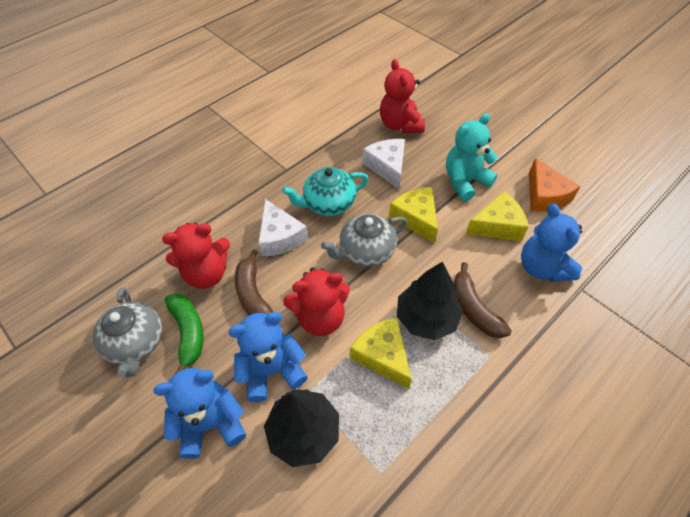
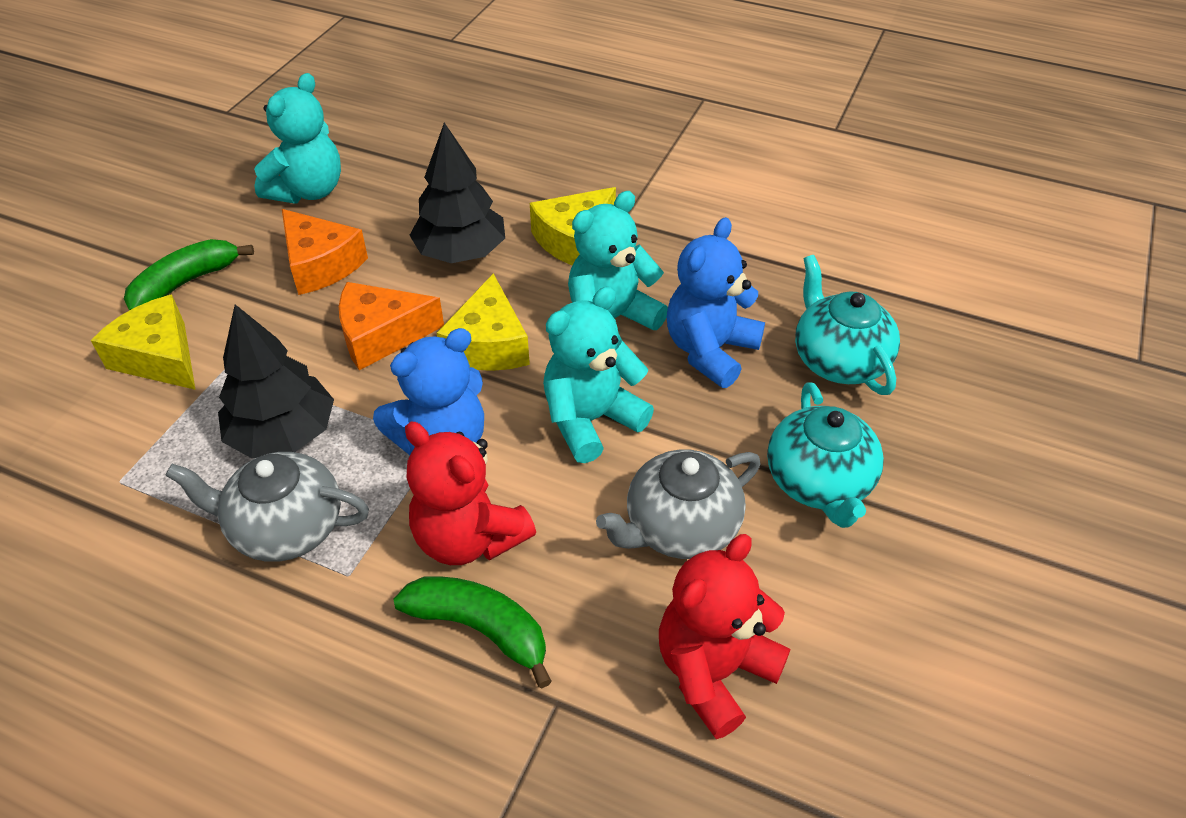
blue teddy bear: [153,368,246,459] [228,312,308,402] [521,203,582,282] = 3 -> [373,328,484,455] [667,217,765,388] = 2
brown banana: [235,249,273,315] [453,262,512,338] = 2 -> none = 0
green banana: [165,293,204,374] = 1 -> [124,239,254,311] [394,576,552,688] = 2
orange cheese: [529,158,581,212] = 1 -> [282,209,368,295] [339,282,444,370] = 2
red teddy bear: [162,223,230,289] [283,267,350,336] [380,59,425,133] = 3 -> [405,422,536,565] [659,534,790,739] = 2
turquoise teapot: [282,167,368,216] = 1 -> [767,382,884,528] [795,255,900,395] = 2
turquoise teddy bear: [446,113,498,201] = 1 -> [254,73,341,203] [543,287,654,463] [568,191,668,341] = 3
white cheese: [258,199,308,256] [363,139,405,189] = 2 -> none = 0

